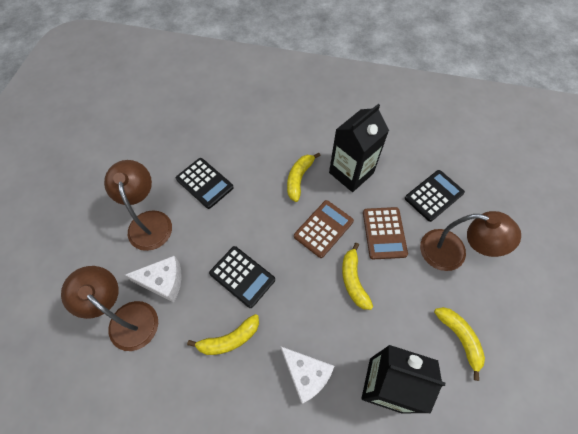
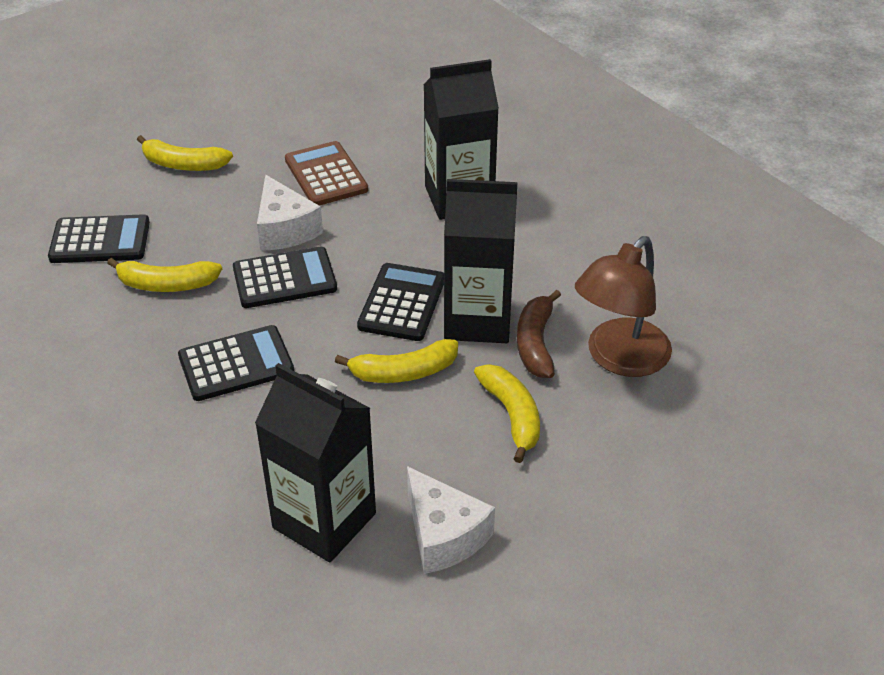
black calculator: [176,158,234,209] [209,246,275,308] [405,170,465,222] = 3 -> [48,214,150,263] [178,325,294,401] [233,247,337,308] [357,263,444,341] = 4
black carton: [329,104,389,192] [361,345,445,414] = 2 -> [255,363,376,562] [423,59,499,220] [444,179,518,343] = 3
brown banana: none = 0 -> [517,290,561,378] = 1
brown calculator: [294,200,354,258] [363,207,408,259] = 2 -> [285,141,368,206] = 1
brown lamp: [61,266,158,351] [104,160,172,251] [420,211,521,271] = 3 -> [575,236,672,377] = 1

